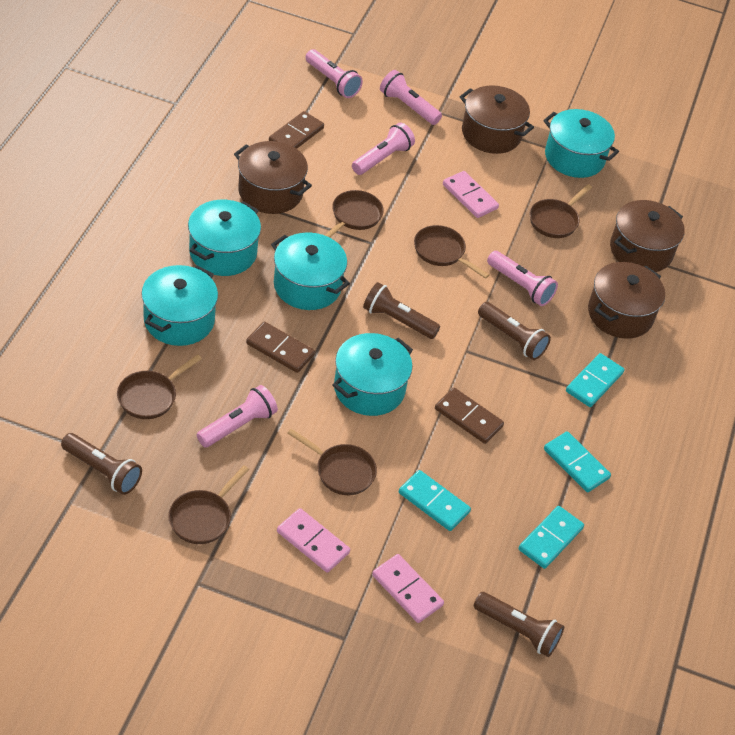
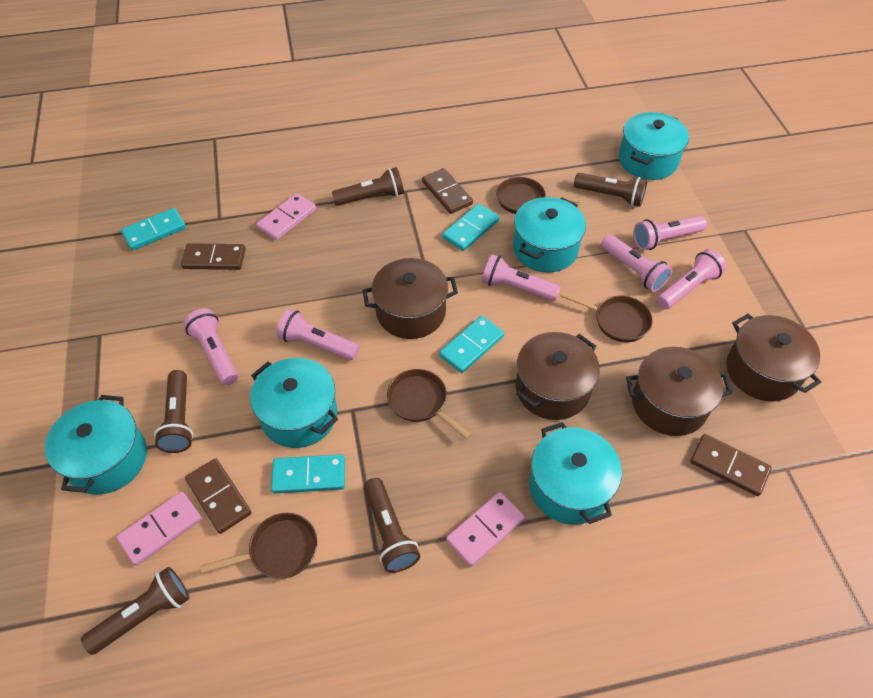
brown domino: [246,322,315,373] [269,111,324,149] [435,388,504,444] = 3 -> [181,243,246,270] [185,458,252,534] [422,168,473,214] [690,434,772,496] = 4
brown flashlight: [61,433,142,495] [363,282,440,339] [474,592,564,657] [478,302,551,360] = 4 -> [81,567,189,655] [154,370,193,453] [332,167,404,206] [364,478,420,573] [574,173,647,207] = 5
brown pan: [117,354,202,419] [168,465,249,544] [287,429,377,495] [325,190,384,237] [414,225,489,279] [530,184,592,238] = 6 -> [200,513,317,579] [387,369,472,439] [496,177,581,214] [560,292,653,342] = 4
pink flashlight: [197,385,278,448] [305,49,363,98] [352,122,415,175] [380,70,442,125] [487,251,558,306] = 5 -> [184,308,238,385] [276,309,359,360] [482,254,561,301] [601,234,672,292] [633,216,707,250] [657,249,726,309] = 6

